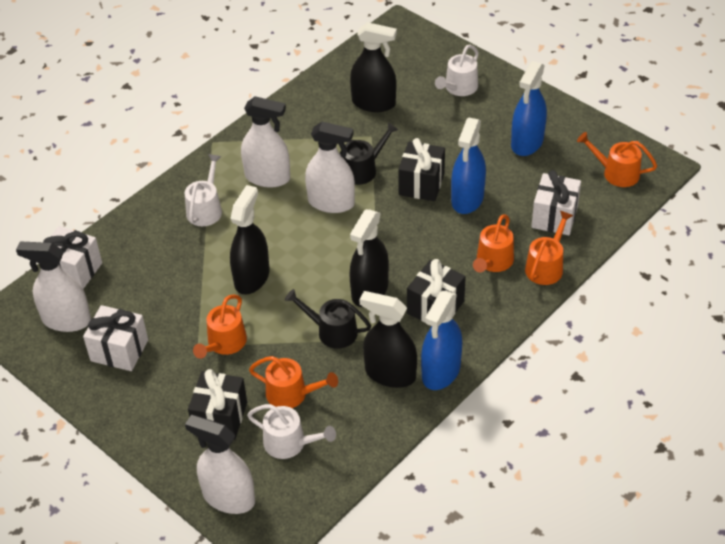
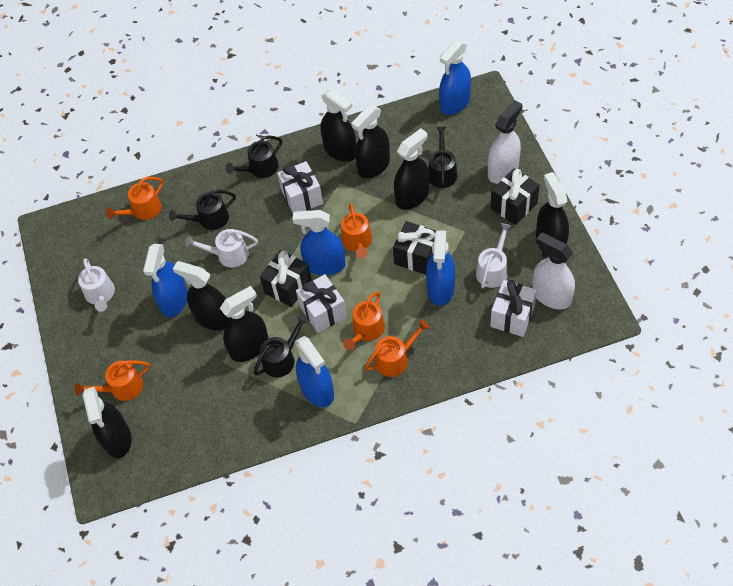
black spray bottle: [230,185,269,295] [349,209,389,307] [350,22,397,112] [360,291,417,388] = 4 -> [83,387,132,458] [173,261,230,331] [220,286,269,362] [320,89,356,162] [351,105,390,179] [394,128,429,210] [536,172,569,256] = 7
black watering can: [285,289,371,349] [339,122,398,185] = 2 -> [169,189,236,230] [226,136,282,178] [254,315,309,377] [428,127,457,188] = 4
blue spray bottle: [421,291,462,390] [451,118,486,214] [511,61,547,156] = 3 -> [143,244,188,317] [293,210,345,275] [296,336,334,407] [426,230,455,306] [439,40,471,115] = 5
white spray bottle: [16,242,91,332] [185,415,255,514] [241,96,290,187] [305,121,355,213] = 4 -> [488,100,522,184] [532,233,575,310] = 2

